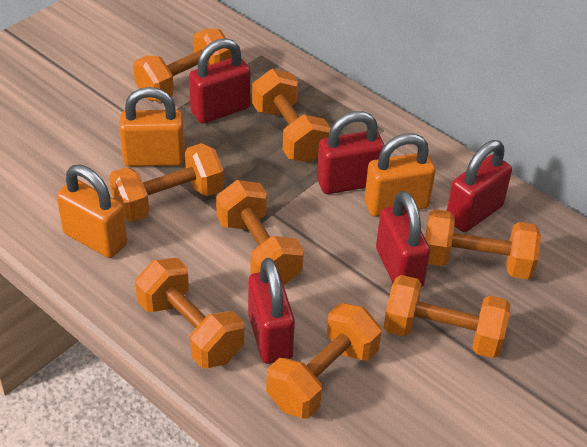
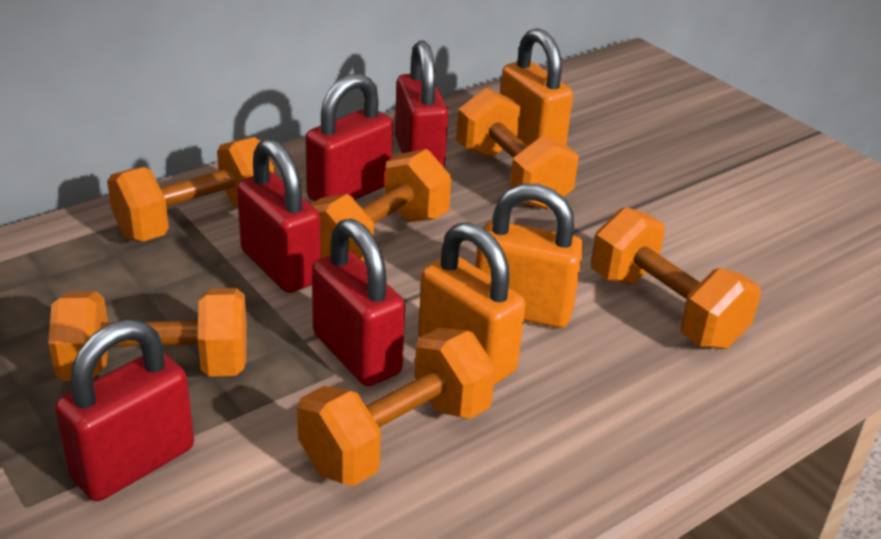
orange dumbbell: [109,143,224,222] [133,29,231,102] [135,258,244,368] [216,180,304,285] [252,69,331,162] [266,303,382,419] [384,275,511,358] [425,209,541,279] = 8 -> [48,288,247,381] [107,137,275,242] [297,328,496,486] [311,149,451,263] [456,88,579,209] [591,207,761,349] = 6

